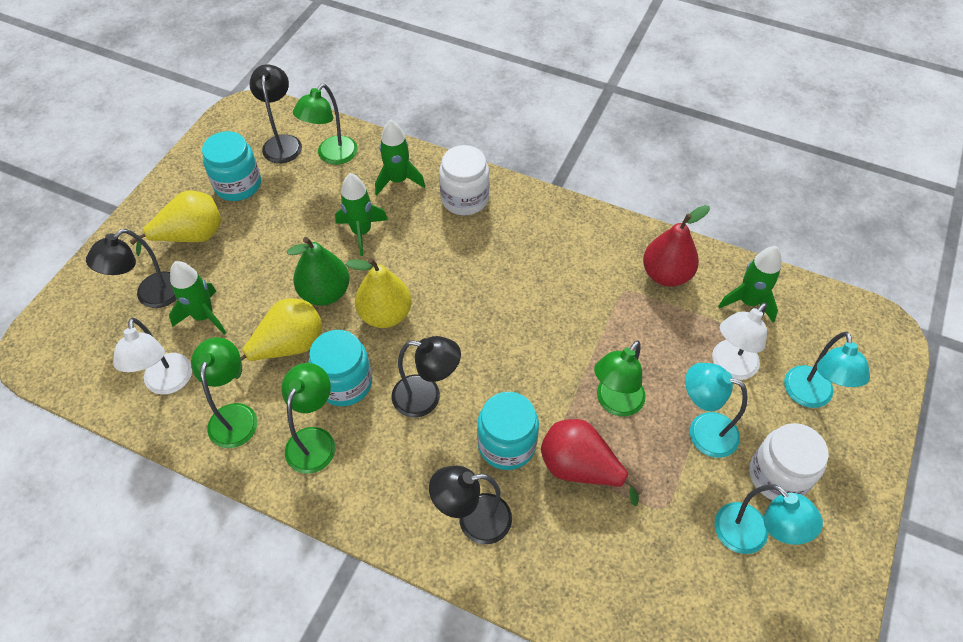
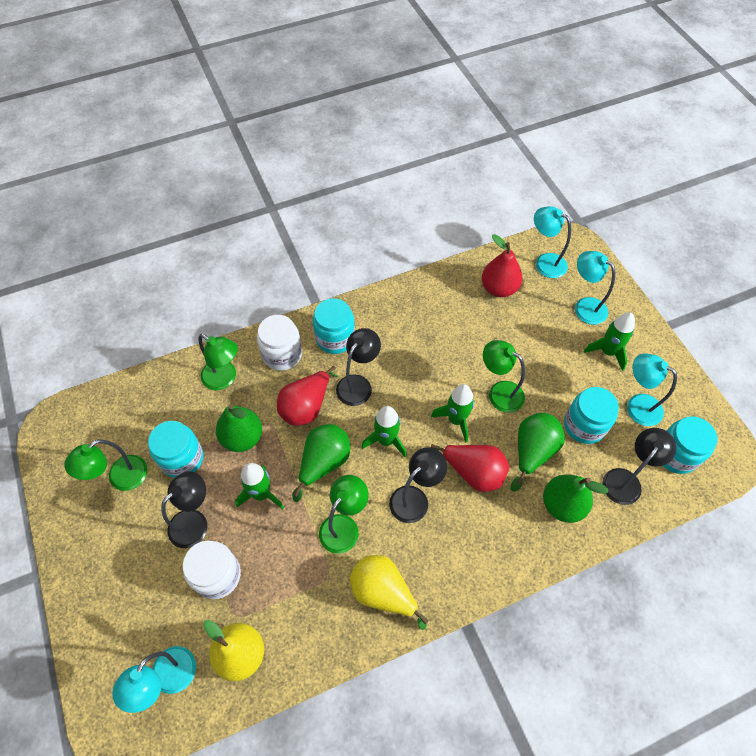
green pear: [287,237,350,306] = 1 -> [216,404,262,452] [292,424,350,502] [510,413,565,491] [543,474,608,523] = 4
red pear: [541,419,643,506] [643,205,710,287] = 2 -> [277,366,339,426] [431,444,509,492] [482,234,522,297] = 3
turquoise jar: [202,131,261,201] [309,330,372,406] [477,392,539,470] = 3 -> [148,421,203,478] [313,298,355,354] [564,387,619,444] [663,416,718,474] = 4
turquoise lamp: [685,363,748,458] [714,484,823,554] [784,331,870,408] = 3 -> [112,646,196,713] [534,206,571,278] [575,251,615,325] [627,353,677,426] = 4
white lamp: [113,318,192,394] [712,303,767,380] = 2 -> none = 0
yellow pear: [130,190,221,256] [235,299,322,379] [345,258,412,328] = 3 -> [203,620,264,681] [350,555,428,630] = 2

